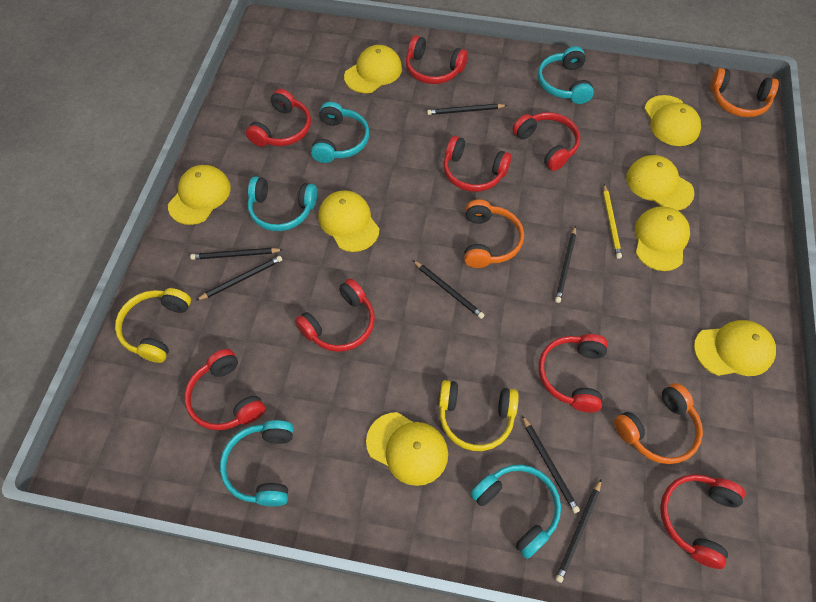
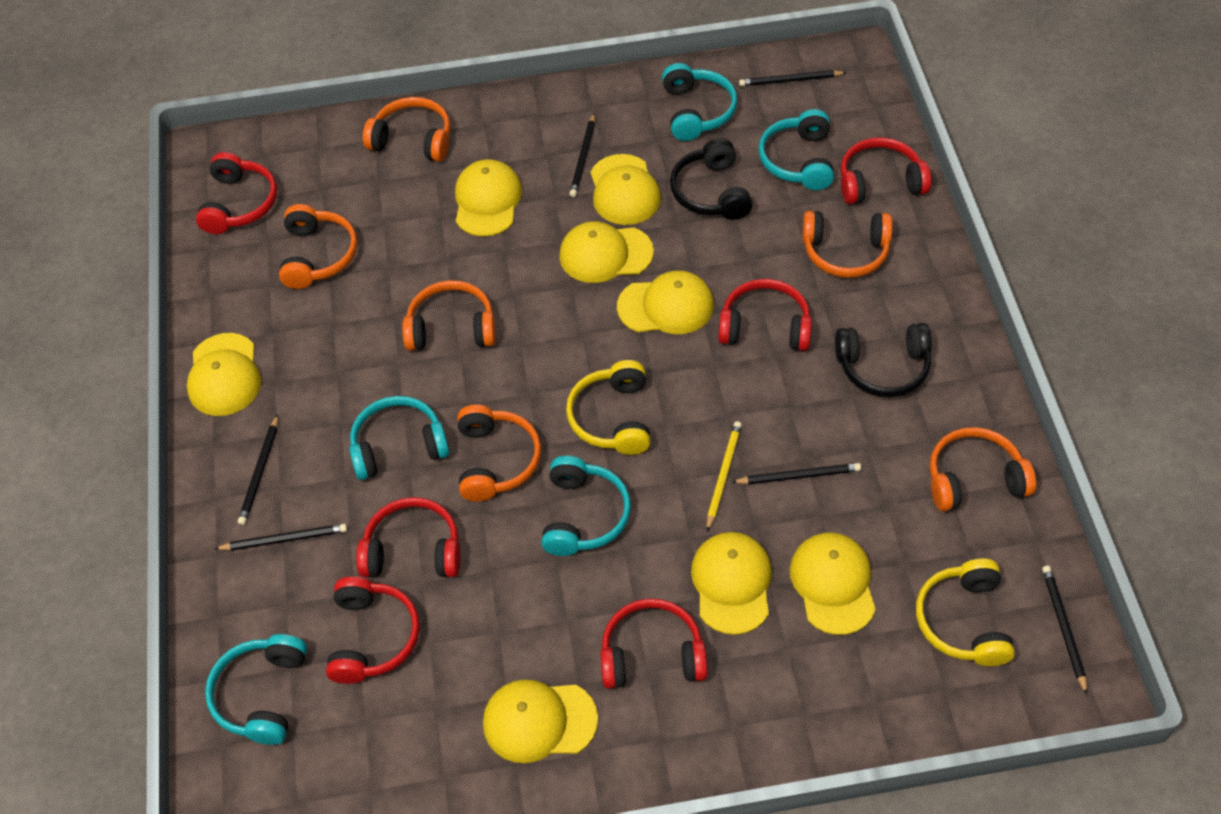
black headphones: none = 0 -> [670,138,753,220] [835,323,932,397] = 2
black pencil: [190,248,283,260] [197,256,282,300] [413,260,484,319] [427,104,507,115] [522,416,580,513] [555,226,576,303] [555,480,601,583] = 7 -> [215,524,347,551] [238,415,278,525] [569,114,595,197] [732,463,861,484] [739,70,847,86] [1042,566,1087,695] = 6
orange headphones: [464,199,524,268] [614,383,703,464] [710,68,779,117] = 3 -> [279,204,358,289] [363,97,451,162] [402,280,496,351] [457,404,541,502] [802,211,893,278] [930,427,1036,511] = 6
red headphones: [184,349,266,430] [246,89,311,147] [295,279,375,352] [406,35,468,84] [444,136,512,192] [513,112,580,171] [539,334,608,412] [660,474,745,569] = 8 -> [196,152,277,234] [326,577,420,684] [356,497,460,577] [600,599,708,689] [718,279,812,351] [841,137,931,204] = 6

